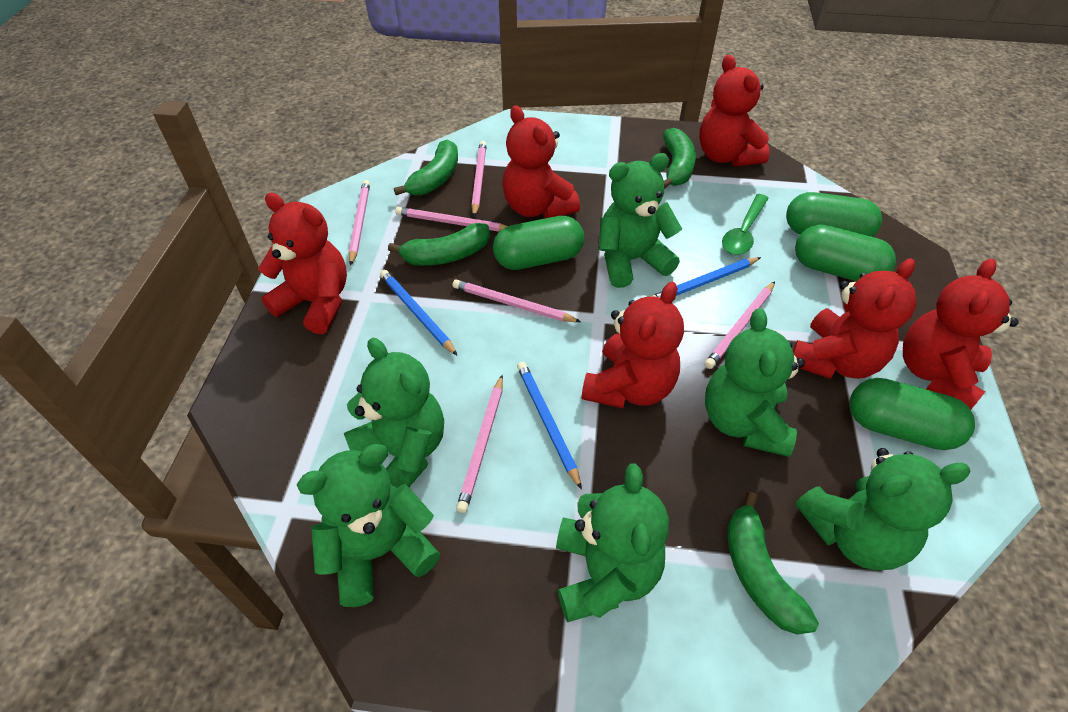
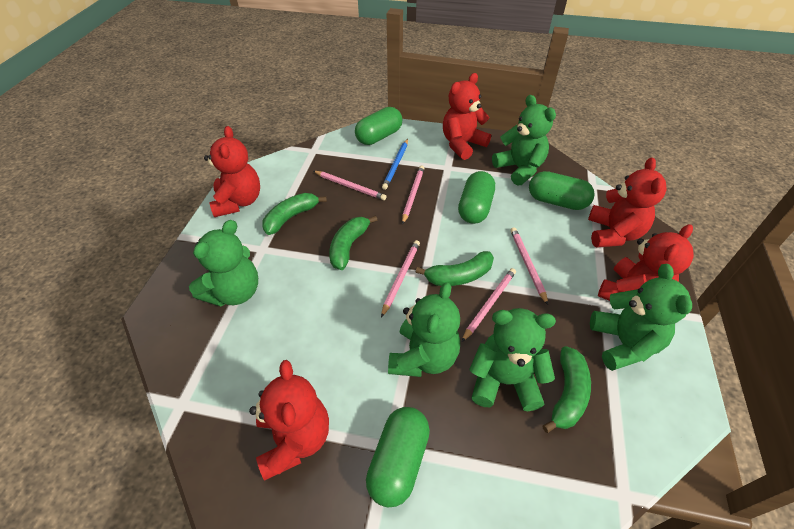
blue pencil: [380,270,458,356] [517,362,582,490] [651,257,761,297] = 3 -> [382,139,408,190] = 1
green spoon: [722,194,769,255] = 1 -> none = 0
green teddy bear: [297,444,440,607] [344,338,444,489] [556,463,669,622] [599,153,682,288] [705,308,805,457] [795,448,971,570] = 6 -> [189,220,258,306] [388,282,460,377] [469,308,556,411] [492,95,556,185] [590,264,692,371] = 5
pink pencil: [348,180,370,266] [395,207,508,232] [452,280,581,322] [456,375,503,513] [471,141,487,217] [704,282,775,369] = 6 -> [314,171,387,200] [381,240,420,317] [402,166,425,224] [462,268,516,342] [510,227,548,305] = 5
red teddy bear: [258,193,347,334] [502,105,580,218] [581,282,684,408] [699,55,770,167] [793,258,917,379] [903,258,1019,410] = 6 -> [204,126,260,217] [249,360,329,481] [443,73,491,160] [588,157,667,248] [598,224,694,301] = 5

